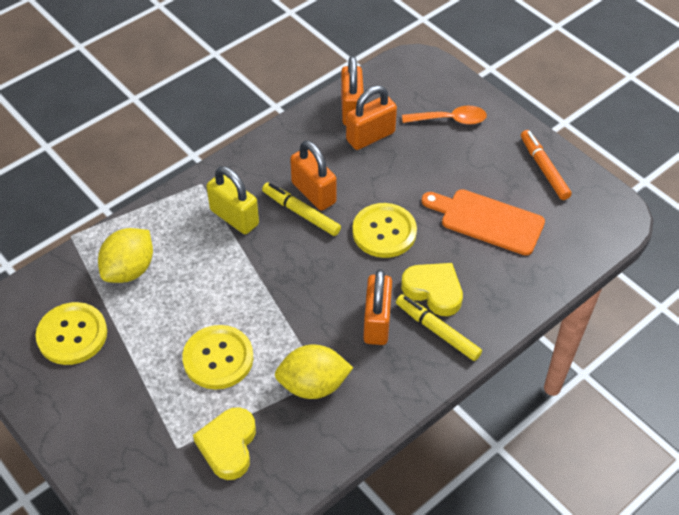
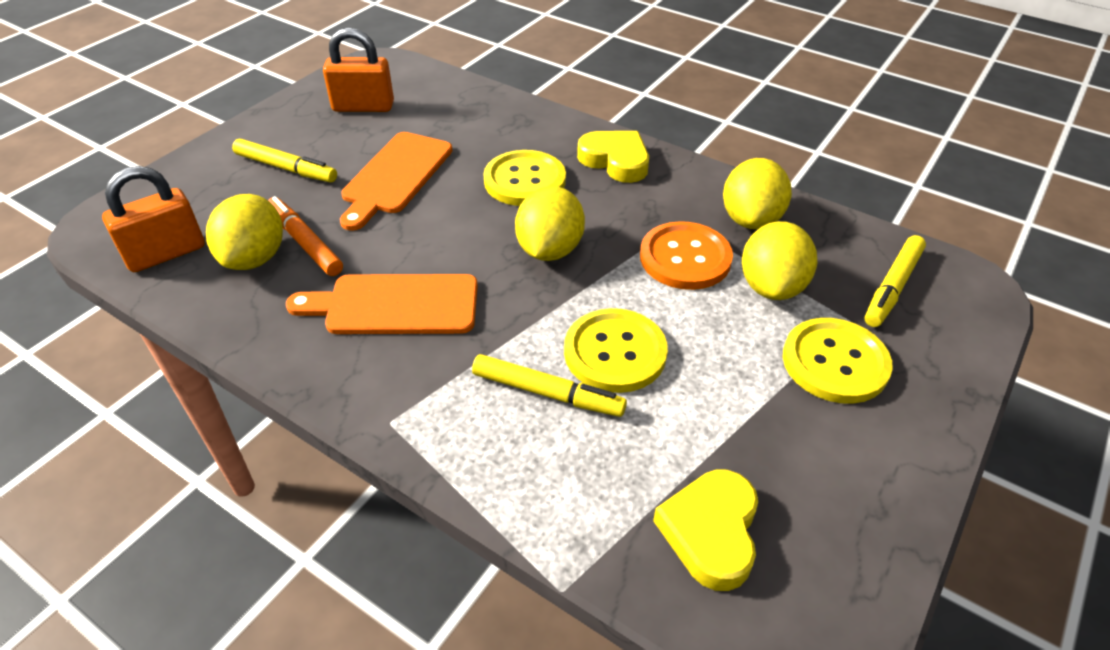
orange button: none = 0 -> [640,221,733,290] = 1
orange cutting board: [422,189,545,255] = 1 -> [286,274,478,334] [340,132,452,231] = 2
orange padlock: [290,140,337,211] [341,56,364,126] [346,86,397,150] [363,269,392,345] = 4 -> [102,166,205,272] [323,28,394,112] = 2
orange spoon: [402,106,487,125] = 1 -> none = 0
yellow lemon: [98,228,153,283] [275,345,353,399] = 2 -> [206,194,283,270] [515,186,585,261] [723,158,792,229] [742,221,817,300] = 4
yellow marker: [262,182,341,236] [396,294,482,361] = 2 -> [232,139,337,182] [472,354,627,417] [865,235,926,327] = 3
yellow padlock: [206,166,259,234] = 1 -> none = 0

